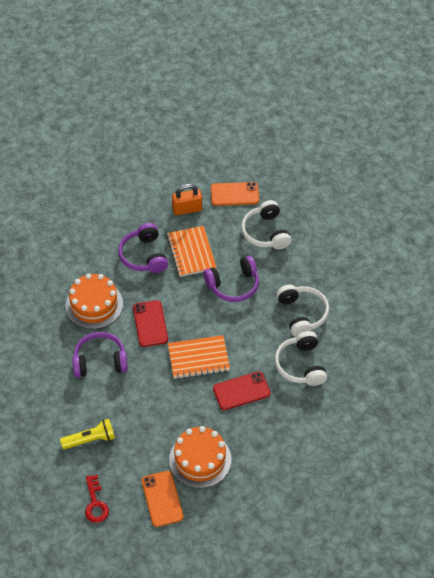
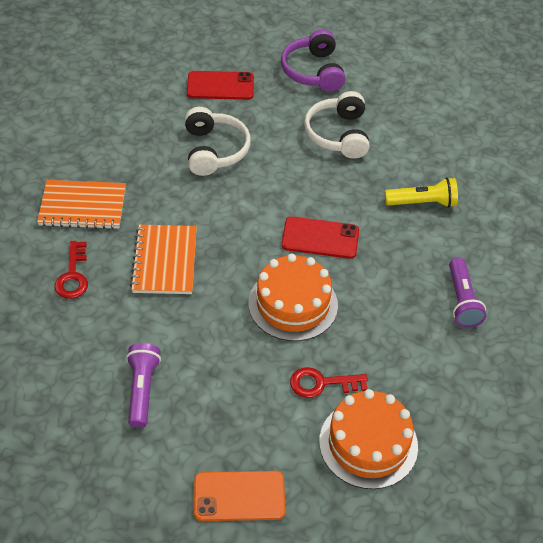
orange padlock: [172,184,202,215] = 1 -> none = 0
orange phone: [142,471,183,527] [211,182,259,206] = 2 -> [194,471,286,521] = 1
purple flashlight: none = 0 -> [126,343,161,428] [449,257,486,328] = 2
purple headphones: [72,332,128,377] [118,223,168,273] [204,256,259,302] = 3 -> [281,29,346,92] = 1
red key: [85,475,109,523] = 1 -> [54,241,88,299] [290,367,368,398] = 2
white headphones: [241,200,291,249] [275,331,327,386] [276,285,329,337] = 3 -> [185,107,251,176] [304,91,369,159] = 2

